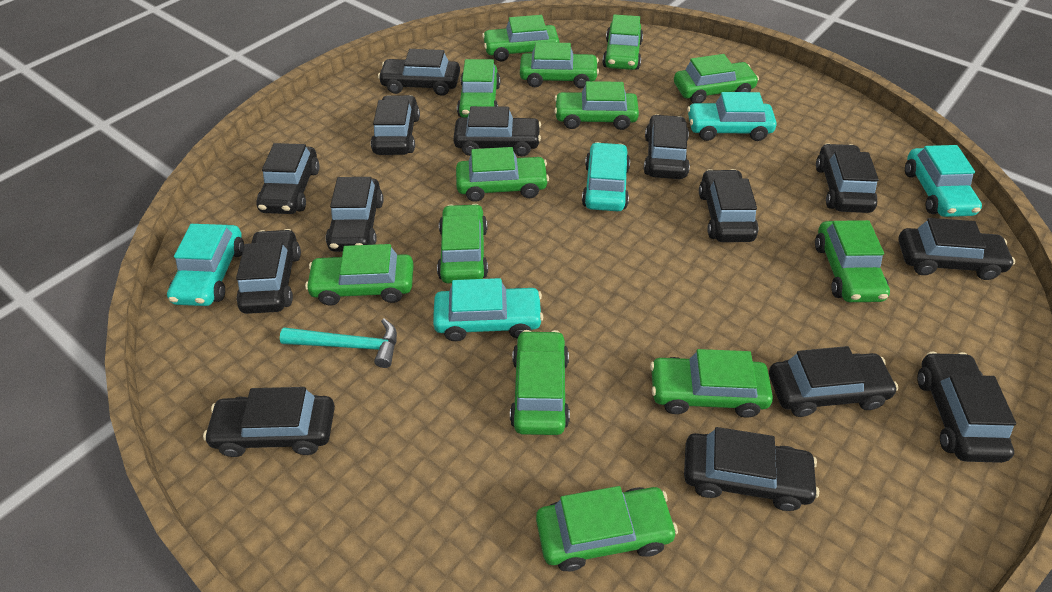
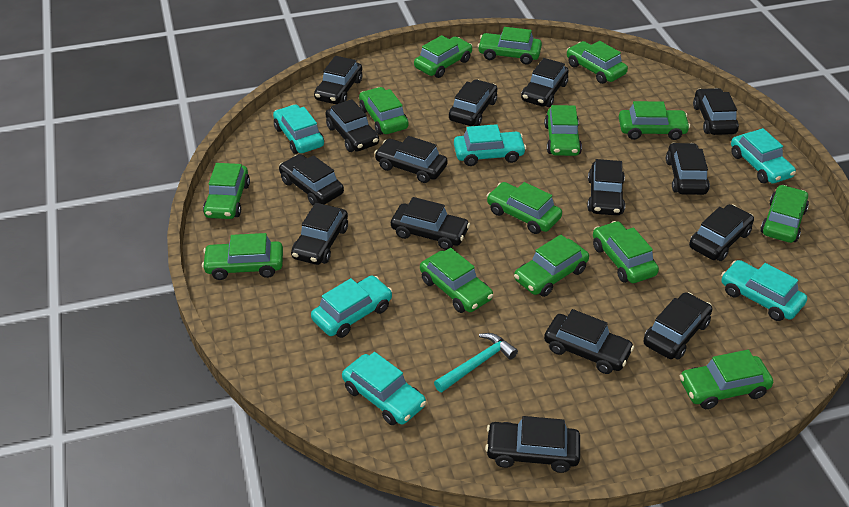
black car: [203,387,335,457] [236,229,301,314] [256,143,320,214] [326,177,384,252] [371,95,420,155] [378,49,460,96] [453,106,541,156] [644,114,690,179] [684,427,819,511] [699,169,759,242] [769,346,898,417] [816,143,879,213] [898,218,1015,280] [917,352,1016,463] = 14 -> [279,154,344,206] [291,203,348,265] [314,56,362,104] [325,99,379,152] [375,136,448,183] [391,197,470,250] [449,79,497,126] [485,416,580,473] [521,58,569,107] [544,309,634,374] [587,159,625,216] [643,292,713,359] [666,143,710,195] [689,204,754,261] [693,88,739,135] = 15
green car: [305,244,414,306] [437,204,488,283] [456,147,549,202] [457,59,500,118] [482,15,559,62] [510,330,570,435] [520,42,599,88] [536,486,678,572] [554,81,639,130] [602,14,643,70] [650,349,773,418] [674,54,759,103] [815,220,890,302] = 13 -> [202,233,283,280] [203,163,250,219] [359,87,409,135] [414,35,472,78] [420,248,493,313] [478,27,542,64] [487,182,562,234] [514,235,589,297] [544,105,582,156] [567,41,628,84] [593,221,659,283] [619,101,690,140] [680,350,773,409] [761,185,809,243] = 14
turquoise car: [167,224,244,306] [433,278,543,341] [582,142,630,211] [687,92,777,141] [905,145,982,217] = 5 -> [273,105,324,154] [311,276,392,338] [342,352,426,425] [454,124,526,166] [721,260,807,321] [731,128,796,183] = 6

